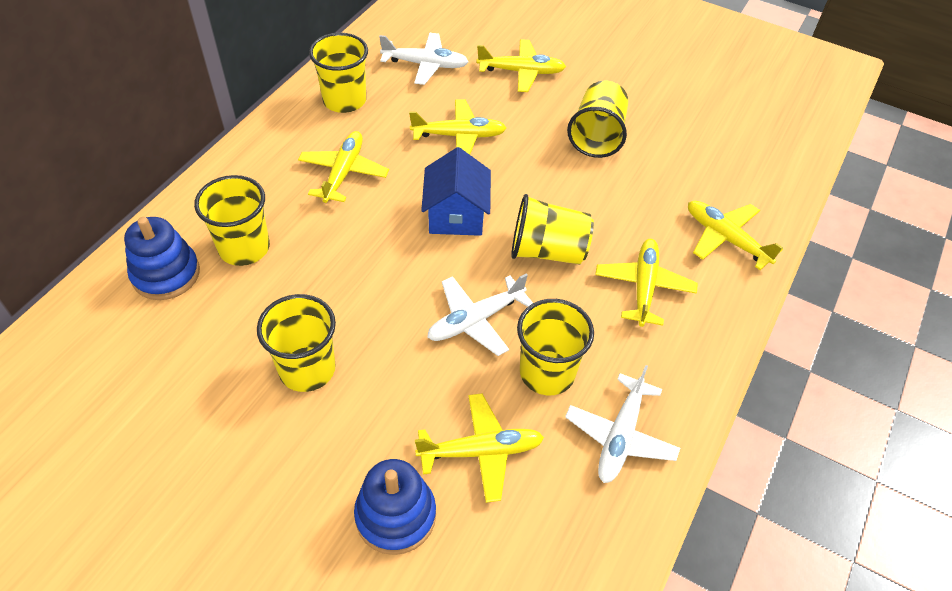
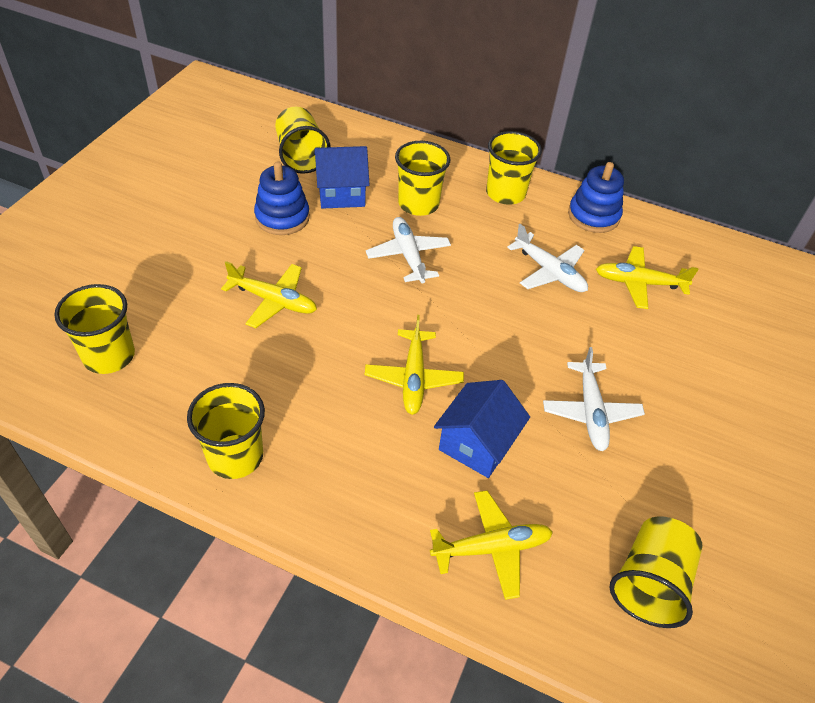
blue house: [421,147,491,236] = 1 -> [314,146,369,209] [434,380,530,478] = 2
yellow plane: [298,131,389,203] [409,100,506,155] [415,394,544,503] [477,39,566,92] [595,239,698,327] [688,201,783,270] = 6 -> [221,261,317,328] [365,315,464,415] [430,490,553,600] [596,246,699,309] = 4

